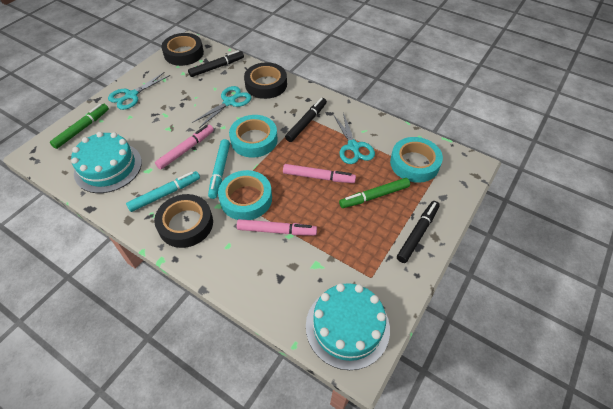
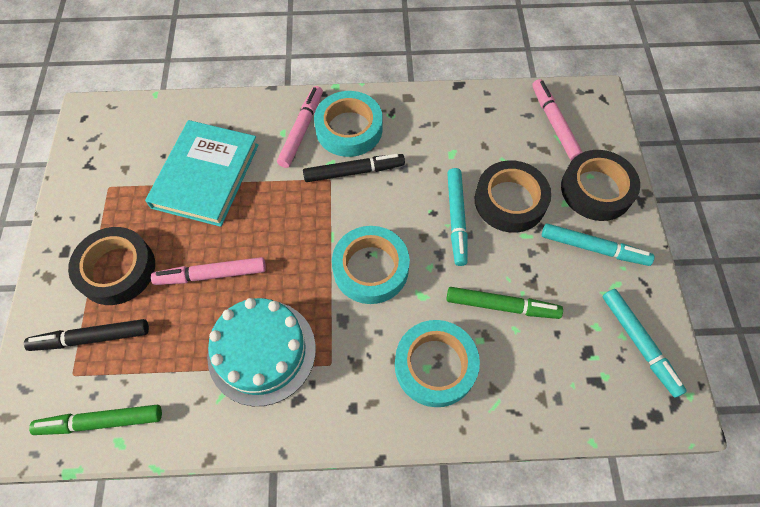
black marker: [188,50,244,77] [285,98,327,142] [397,201,440,263] = 3 -> [24,319,149,351] [303,154,405,182] = 2
turquoise book: none = 0 -> [145,120,259,227] = 1
turquoise cake: [71,132,142,193] [306,283,390,370] = 2 -> [207,298,316,406] = 1
turquoise marker: [126,171,200,212] [208,139,230,199] = 2 -> [447,168,468,266] [542,223,654,266] [602,289,687,398] = 3
turquoise scissors: [108,72,170,110] [192,86,251,128] [334,113,375,164] = 3 -> none = 0

